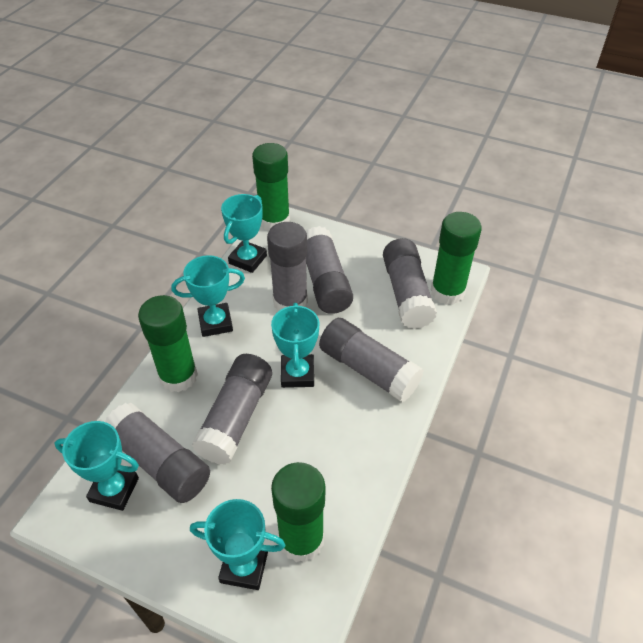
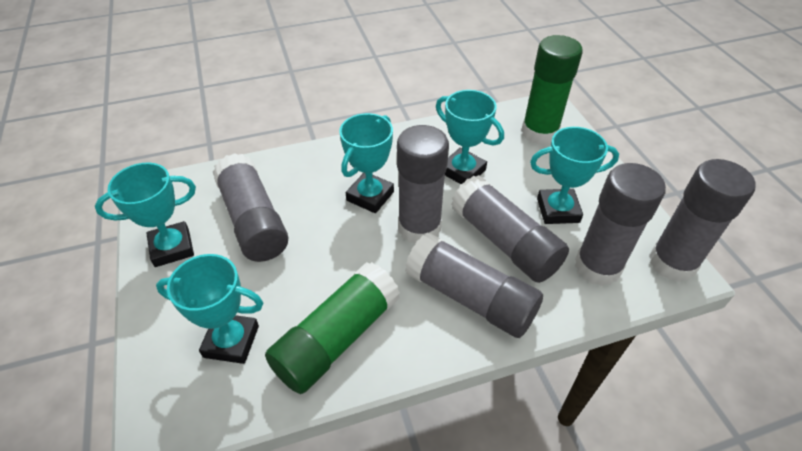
green glue stick: [138,295,198,392] [252,143,290,230] [271,462,325,562] [431,212,482,305] = 4 -> [265,262,400,394] [521,35,583,145] = 2

